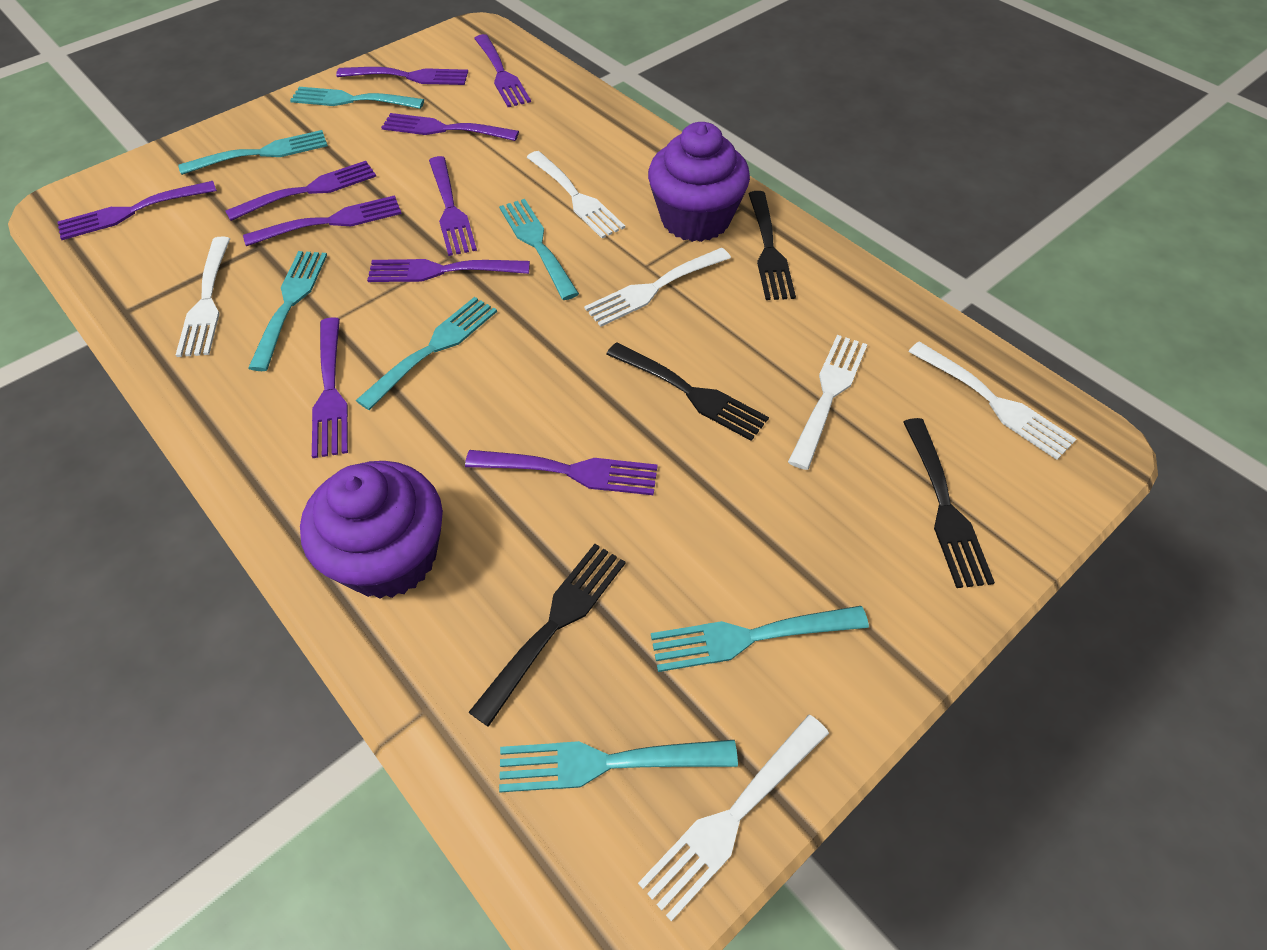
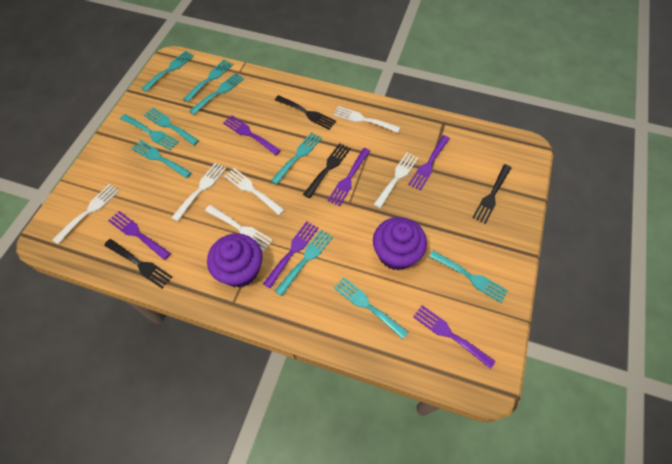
purple fork: [57,181,217,240] [225,161,376,221] [243,195,402,246] [312,317,348,458] [336,67,468,85] [367,259,530,282] [381,113,519,141] [429,156,477,256] [465,450,658,495] [474,34,531,107] = 10 -> [108,211,171,260] [223,115,281,155] [263,221,318,288] [327,148,370,206] [408,135,450,191] [413,305,496,369] = 6
turquoise fork: [178,130,328,175] [248,251,327,371] [290,87,424,109] [356,297,497,410] [499,199,579,300] [499,740,738,792] [651,606,869,672] = 7 -> [120,114,179,150] [131,140,192,178] [141,51,194,92] [144,108,199,145] [183,60,233,102] [189,73,244,115] [271,132,322,185] [275,229,333,296] [334,277,408,339] [429,250,508,303] = 10

